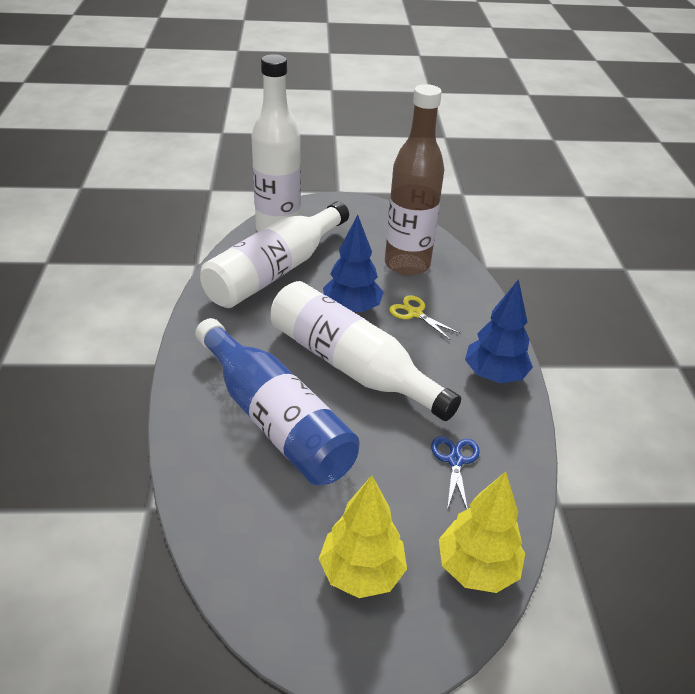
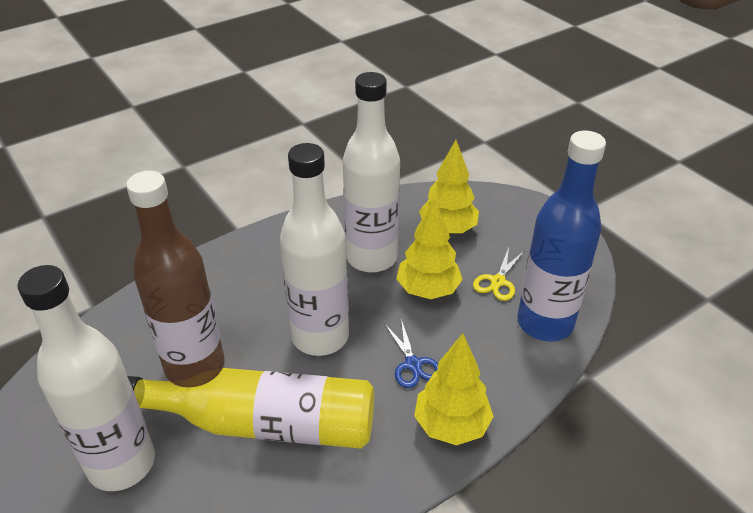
blue tree: [323,215,384,313] [465,279,533,383] = 2 -> none = 0
yellow bottle: none = 0 -> [127,368,374,449] = 1
yellow tree: [319,475,407,598] [439,472,525,593] = 2 -> [396,198,463,299] [414,333,494,445] [419,140,479,234] = 3

